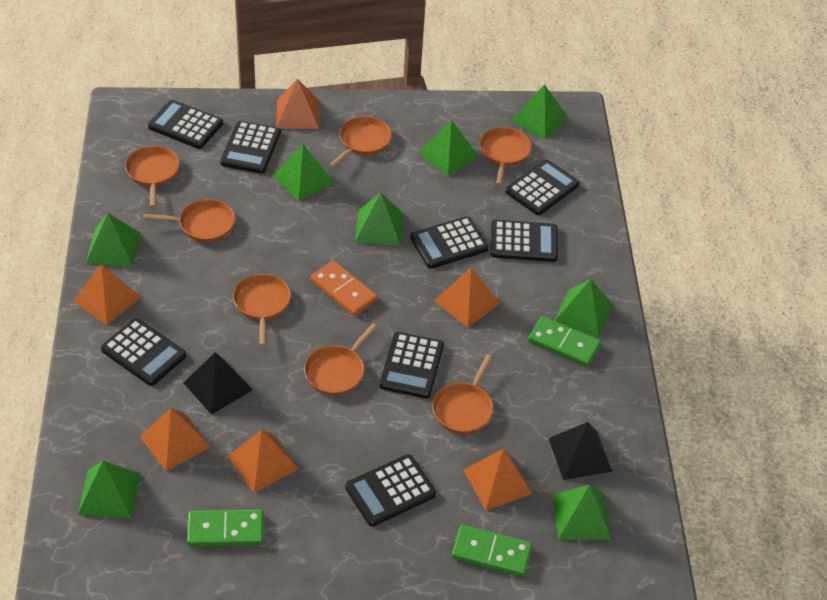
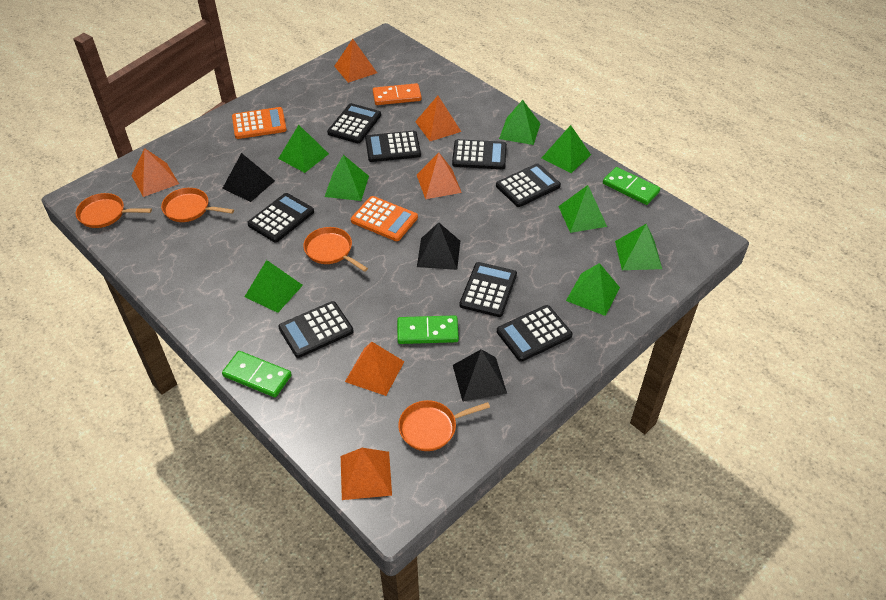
black pyramid: [183,352,253,415] [548,422,612,480] = 2 -> [222,153,275,202] [417,222,460,270] [453,349,507,402] = 3
orange calculator: none = 0 -> [232,107,287,139] [351,196,418,241] = 2
orange pan: [125,146,179,208] [143,199,235,242] [233,274,291,346] [304,323,378,395] [329,116,392,168] [432,354,493,434] [480,127,531,185] = 7 -> [76,193,152,228] [161,188,234,222] [303,227,368,272] [398,400,490,451] = 4

